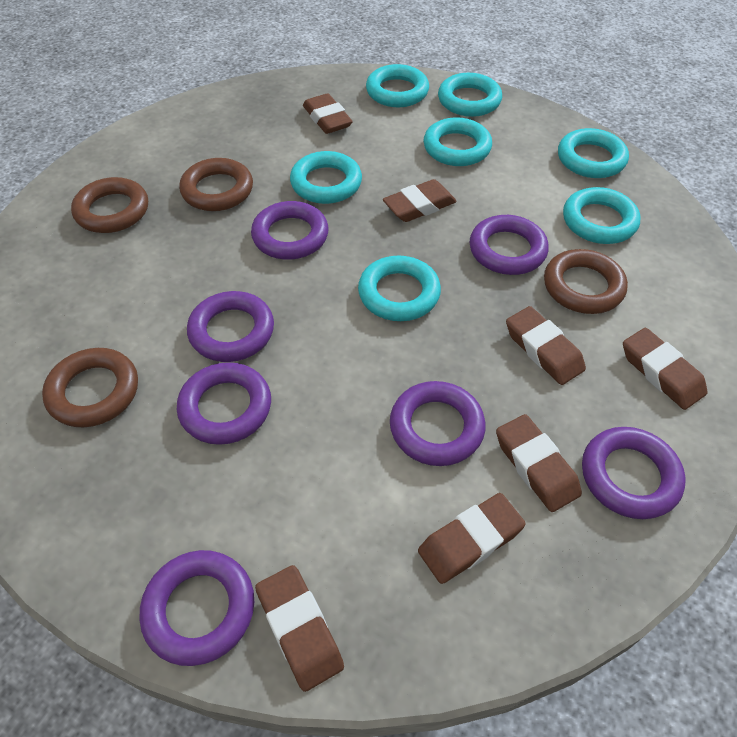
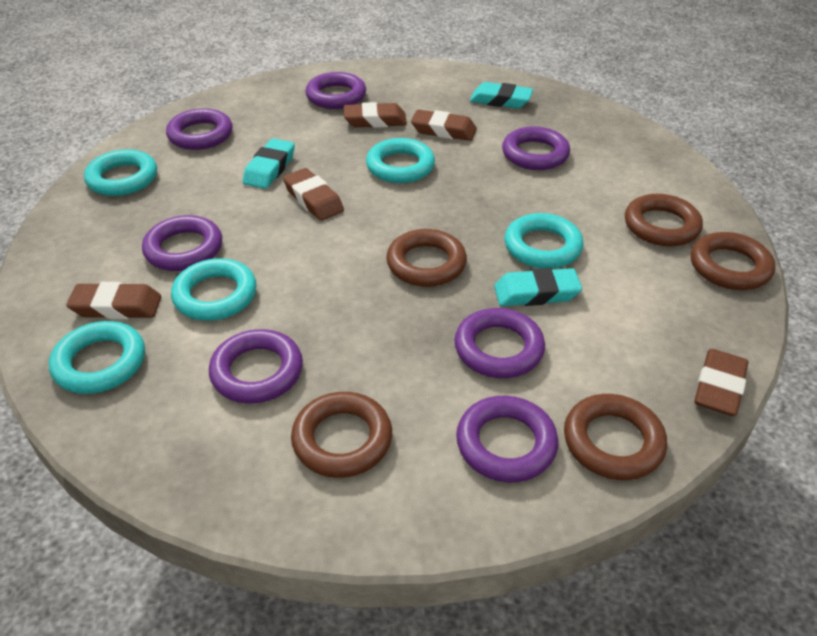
brown eraser: [255,565,344,692] [303,93,353,134] [383,179,457,222] [418,493,526,584] [496,414,582,512] [506,306,586,385] [623,328,707,410] = 7 -> [66,282,161,319] [283,168,344,221] [344,102,407,128] [411,110,477,141] [694,349,749,416] = 5
brown ring: [42,348,138,427] [71,177,148,233] [179,158,253,211] [544,249,628,314] = 4 -> [291,392,392,478] [386,229,467,287] [564,394,667,480] [625,194,703,246] [691,232,775,290] = 5
turquoise eraser: none = 0 -> [243,138,295,189] [470,82,533,109] [494,268,582,306] = 3
turquoise ring: [290,151,362,204] [358,256,441,321] [366,64,429,107] [423,117,492,166] [438,73,502,117] [558,128,629,178] [563,187,641,244] = 7 -> [49,321,145,394] [84,149,157,196] [171,258,257,321] [366,138,435,183] [505,213,584,268] = 5

